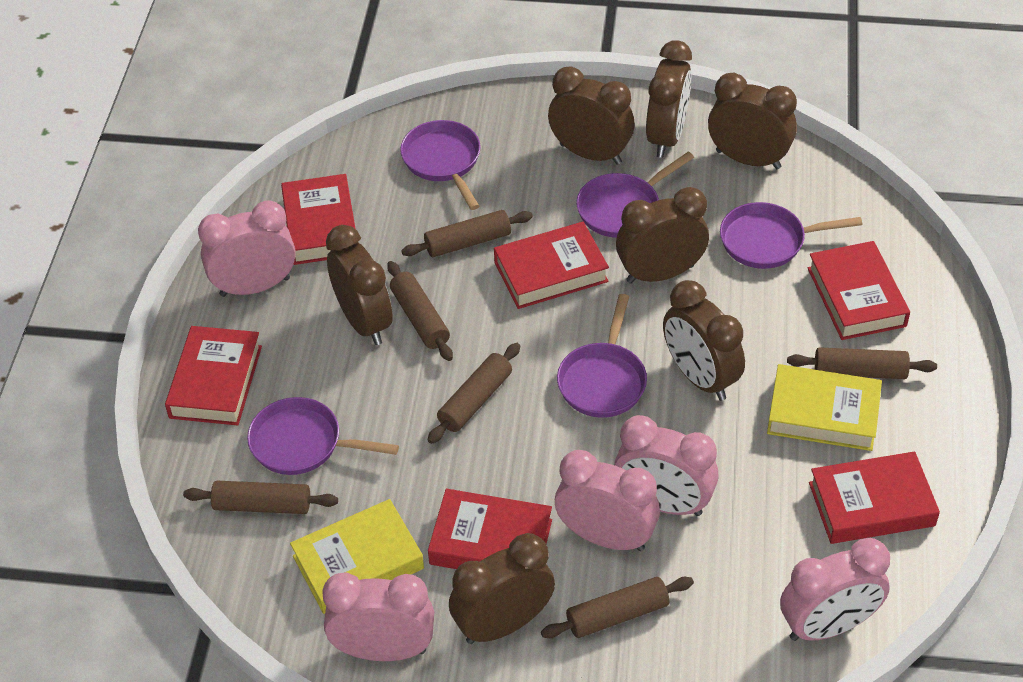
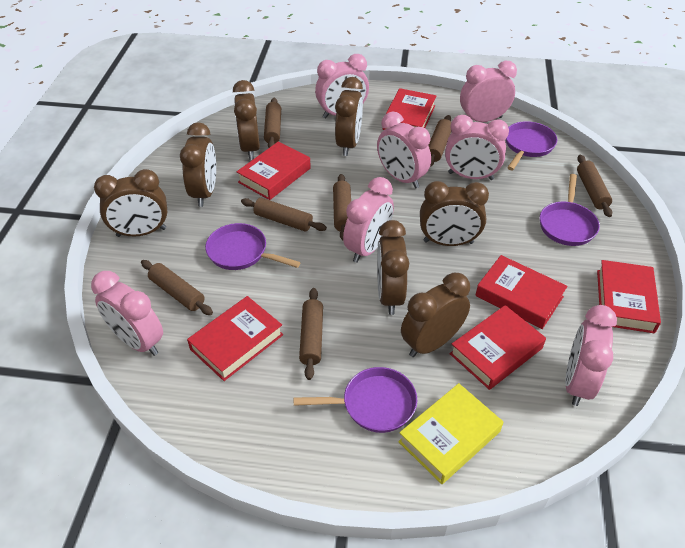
brown rolling pin: [183,481,338,514] [387,261,453,361] [401,210,533,257] [428,343,520,444] [541,577,694,638] [787,347,937,379] = 6 -> [141,260,213,315] [241,198,327,231] [264,98,281,148] [299,288,323,380] [333,174,351,240] [428,115,451,167] [577,155,612,217] = 7
pink clock: [198,200,296,297] [322,572,434,661] [555,450,660,551] [614,415,719,516] [780,538,890,641] = 5 -> [91,271,163,356] [315,54,369,118] [343,177,394,263] [377,111,431,188] [445,115,509,180] [460,61,517,122] [565,305,617,406] = 7
purple pan: [247,397,399,475] [400,120,481,210] [557,294,647,418] [576,152,694,238] [720,202,862,269] = 5 -> [205,223,301,270] [293,367,417,433] [506,121,557,170] [540,174,600,246] = 4
yellow book: [290,499,424,614] [767,364,882,451] = 2 -> [398,383,503,484] = 1

